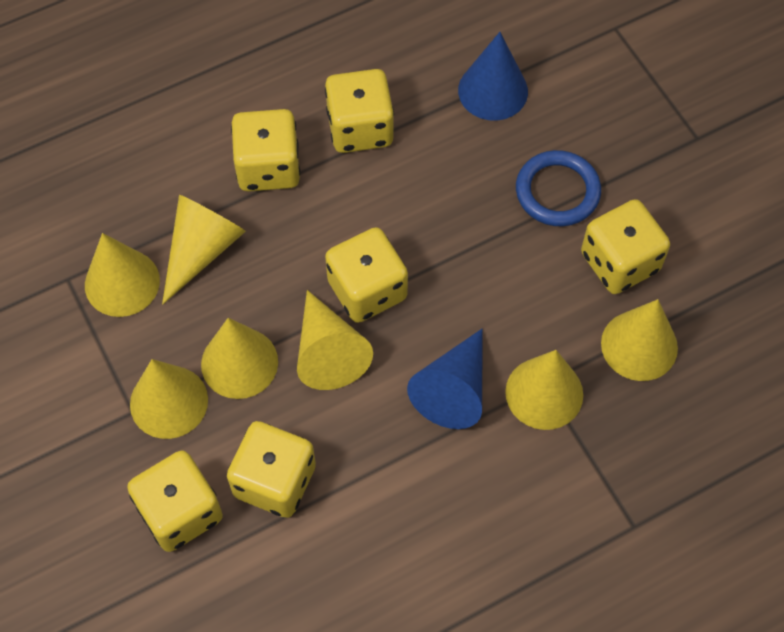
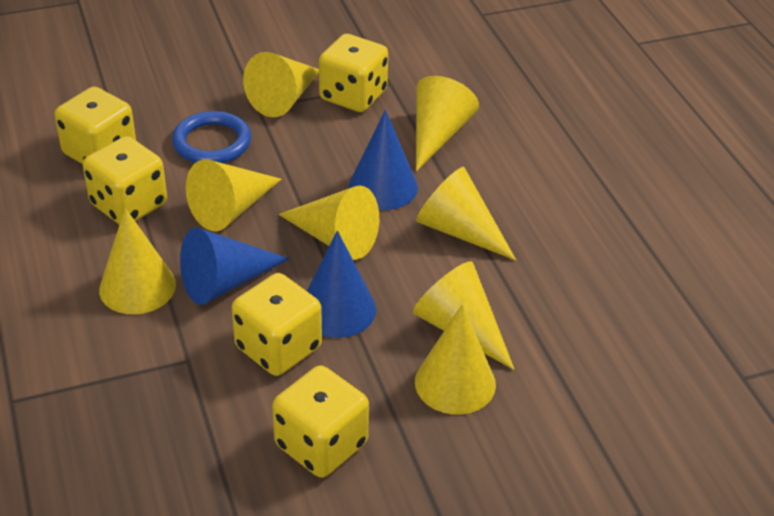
blue cone: [407,329,483,429] [458,32,528,121] = 2 -> [180,228,289,305] [307,230,376,338] [349,110,418,210] = 3
yellow cone: [85,233,160,317] [130,359,208,439] [162,195,246,305] [201,318,278,399] [297,290,373,390] [505,350,583,430] [601,299,678,381] = 7 -> [99,208,176,314] [186,159,282,231] [243,52,319,117] [278,185,379,260] [413,261,515,370] [415,304,496,415] [416,76,479,172] [416,167,516,260] = 8
yellow dice: [127,451,223,552] [227,421,316,518] [231,109,300,192] [325,69,394,153] [325,227,408,323] [581,199,670,294] = 6 -> [54,86,136,164] [83,136,167,224] [232,273,322,376] [272,365,369,478] [319,34,388,112] = 5

